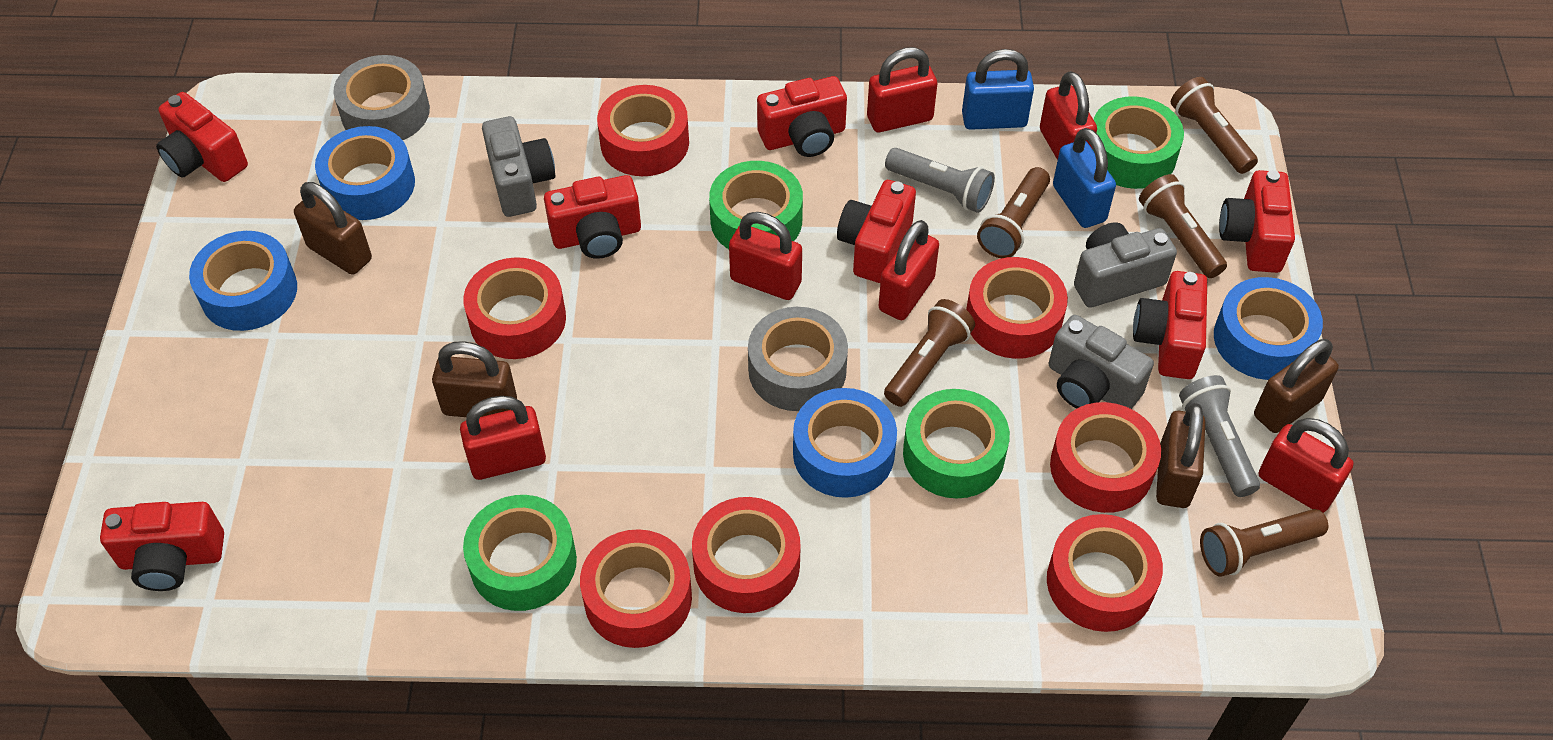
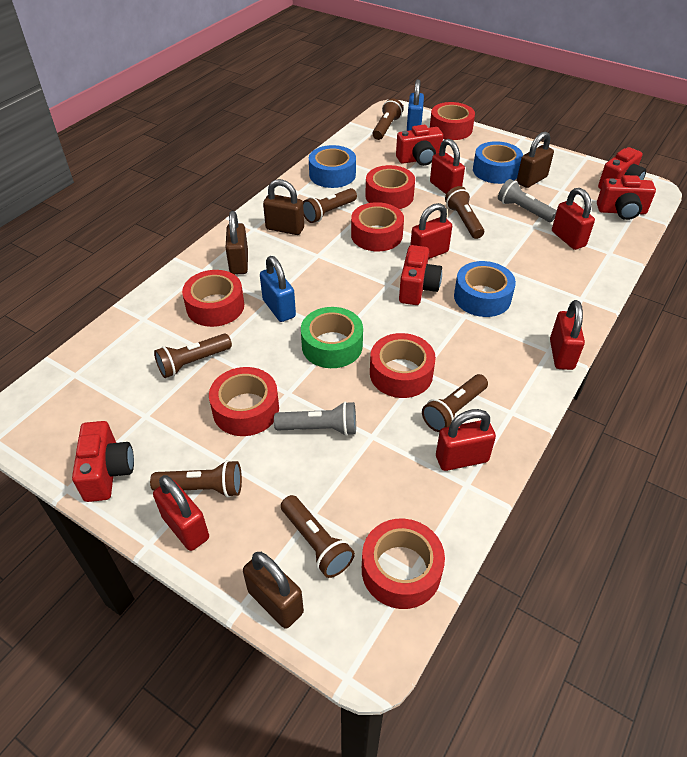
blue tape: [189,231,297,331] [315,126,415,220] [793,388,897,498] [1214,277,1323,380] = 4 -> [309,145,356,188] [454,261,516,317] [473,141,523,184] = 3
brown flashlight: [884,299,975,407] [977,167,1050,258] [1139,174,1227,278] [1171,77,1258,174] [1200,509,1328,577] = 5 -> [150,460,242,498] [154,334,232,378] [281,495,355,578] [303,188,357,223] [372,98,403,140] [422,374,488,432] [445,186,484,239] = 7
green tape: [463,495,577,611] [709,161,803,249] [903,389,1010,498] [1093,96,1184,189] = 4 -> [301,307,363,368] = 1
grey camera: [482,116,555,217] [1049,315,1154,409] [1074,222,1177,308] = 3 -> none = 0
grey tape: [333,55,430,140] [748,307,848,411] = 2 -> none = 0
red camera: [100,502,224,591] [156,92,248,182] [544,175,641,259] [757,76,847,157] [837,180,916,283] [1133,271,1207,379] [1219,170,1295,273] = 7 -> [72,421,134,502] [396,125,443,166] [399,245,442,305] [597,175,656,220] [598,147,646,189] = 5

